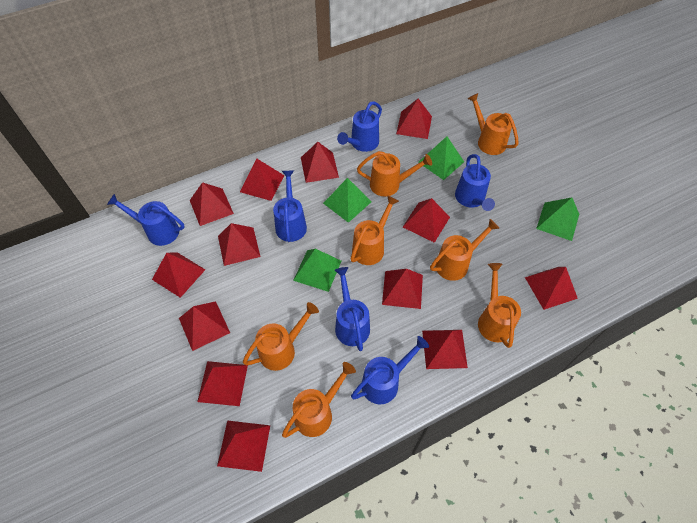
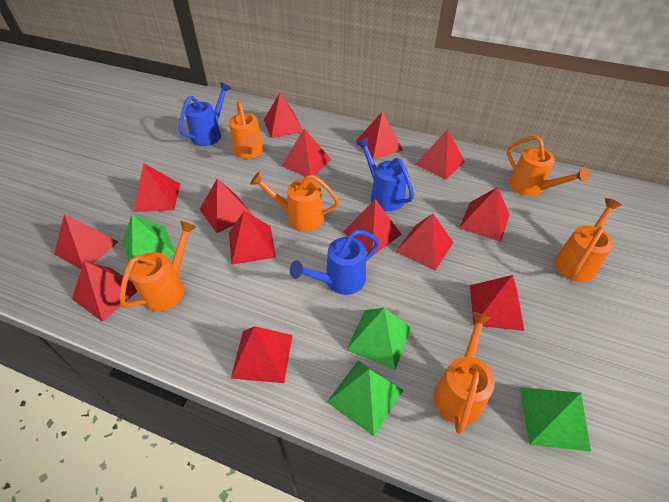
blue watering can: [107,194,185,246] [273,170,307,242] [335,267,370,351] [337,101,382,152] [351,336,429,404] [455,154,495,211] = 6 -> [179,82,231,146] [290,230,379,295] [357,137,414,211] = 3
orange watering can: [243,302,319,371] [282,362,356,438] [350,195,399,265] [357,151,432,197] [430,219,500,281] [467,93,519,155] [478,263,521,348] = 7 -> [120,221,196,311] [229,100,264,159] [250,172,340,232] [434,312,495,434] [507,136,589,196] [554,198,622,282] = 6
red pyramid: [152,252,205,298] [179,301,230,351] [190,182,234,226] [197,361,248,406] [217,420,270,472] [218,223,260,266] [240,159,284,201] [301,142,339,183] [382,269,423,309] [396,98,432,139] [403,198,450,243] [422,330,468,369] [525,267,578,310] = 13 -> [54,214,119,269] [72,261,137,322] [134,163,180,212] [199,178,253,233] [229,211,276,265] [231,326,293,383] [264,93,303,138] [281,129,331,177] [343,199,402,256] [356,112,403,160] [396,213,453,271] [415,129,465,180] [459,187,510,242] [470,275,524,331] = 14

